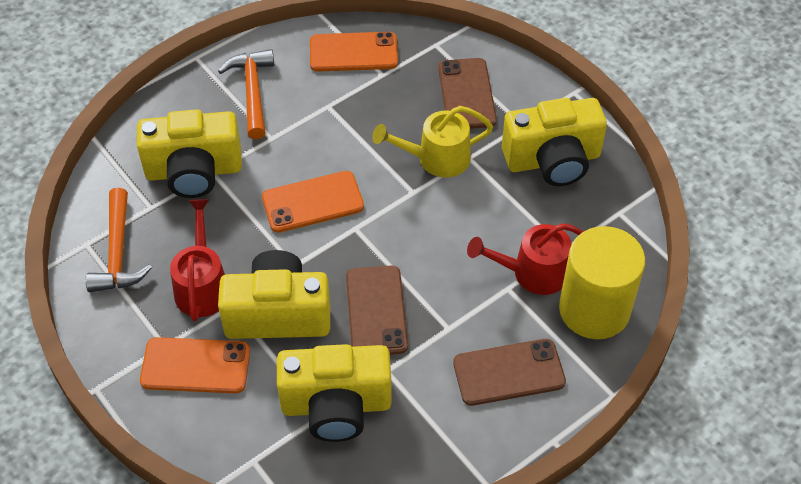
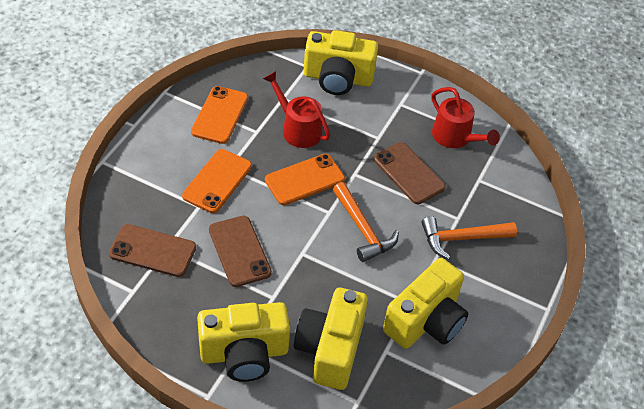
yellow cylinder: [559,226,645,339] = 1 -> none = 0
yellow watering can: [372,106,493,177] = 1 -> none = 0

